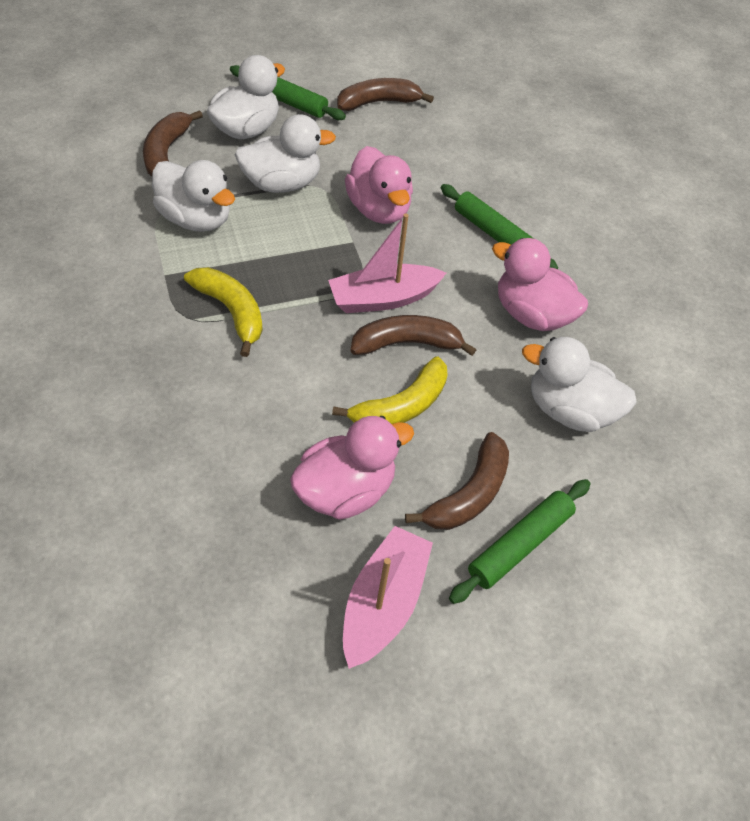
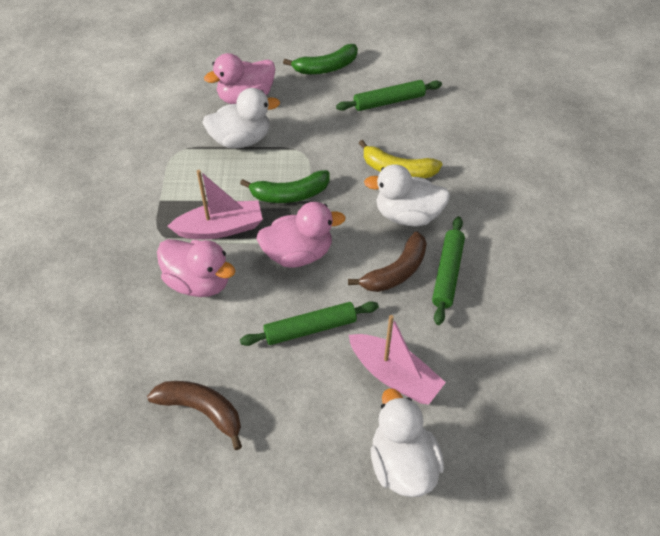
brown banana: [143,110,203,176] [337,78,434,111] [351,315,476,356] [405,432,509,530] = 4 -> [147,381,242,450] [348,232,427,292] = 2
green banana: none = 0 -> [240,170,330,203] [283,44,358,74] = 2
white duck: [152,160,235,232] [207,55,285,139] [235,114,336,193] [522,337,637,432] = 4 -> [202,88,280,148] [364,164,450,226] [371,388,444,497] = 3
yellow banana: [184,267,263,357] [332,356,448,424] = 2 -> [359,140,442,178] = 1

